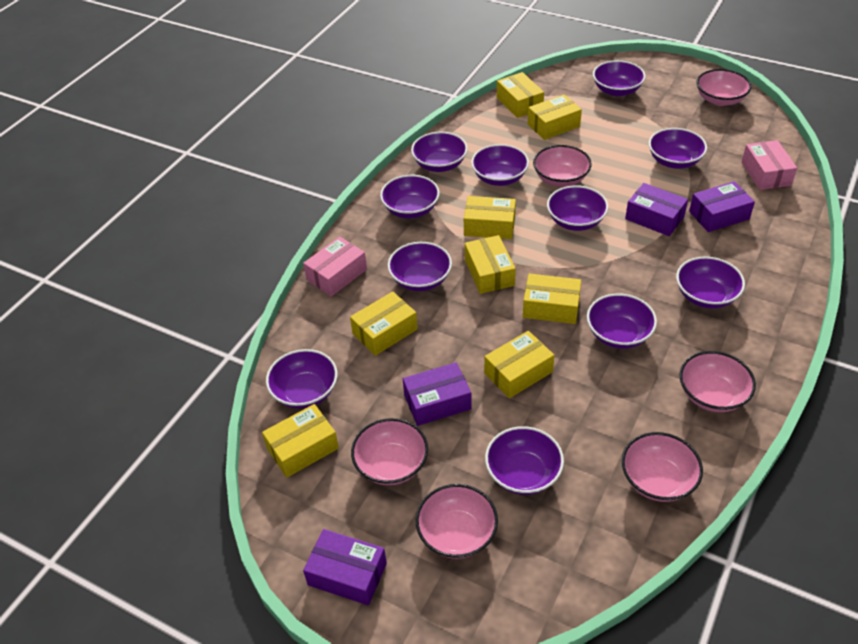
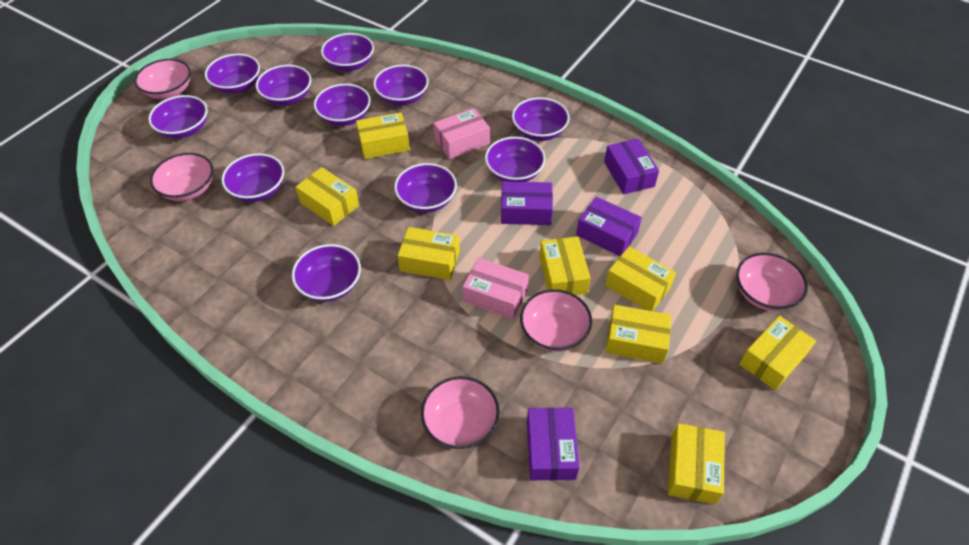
pink bowl: [351,418,428,485] [416,484,498,559] [533,145,592,187] [622,432,703,502] [679,351,756,412] [697,69,751,106] = 6 -> [134,59,191,99] [150,153,213,201] [421,376,500,449] [520,289,592,352] [736,253,808,311] = 5

